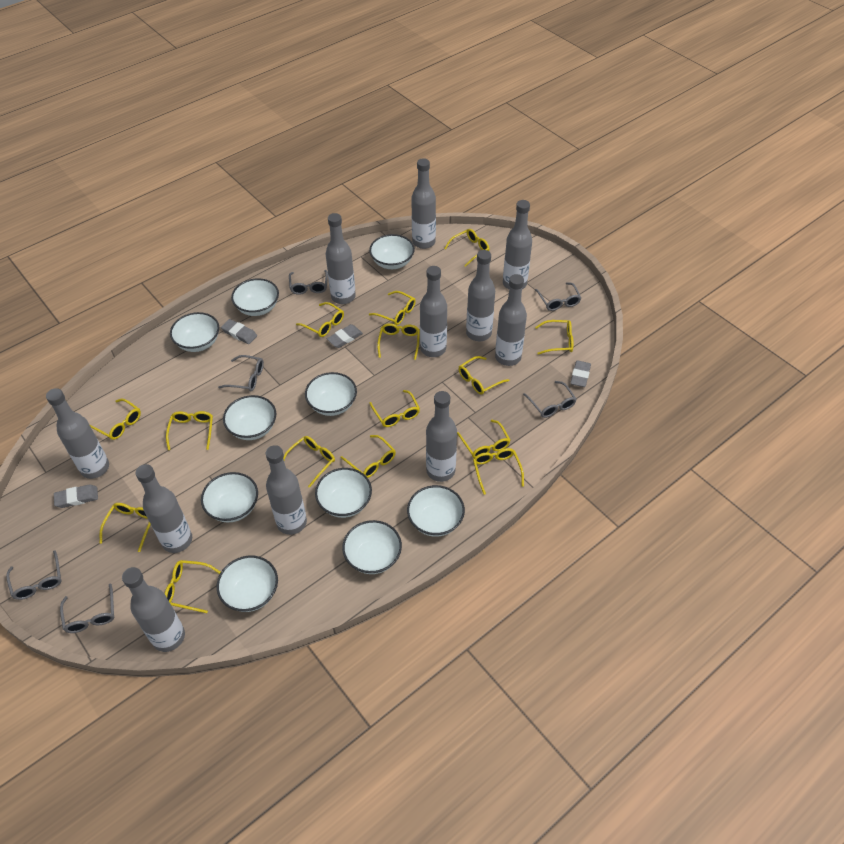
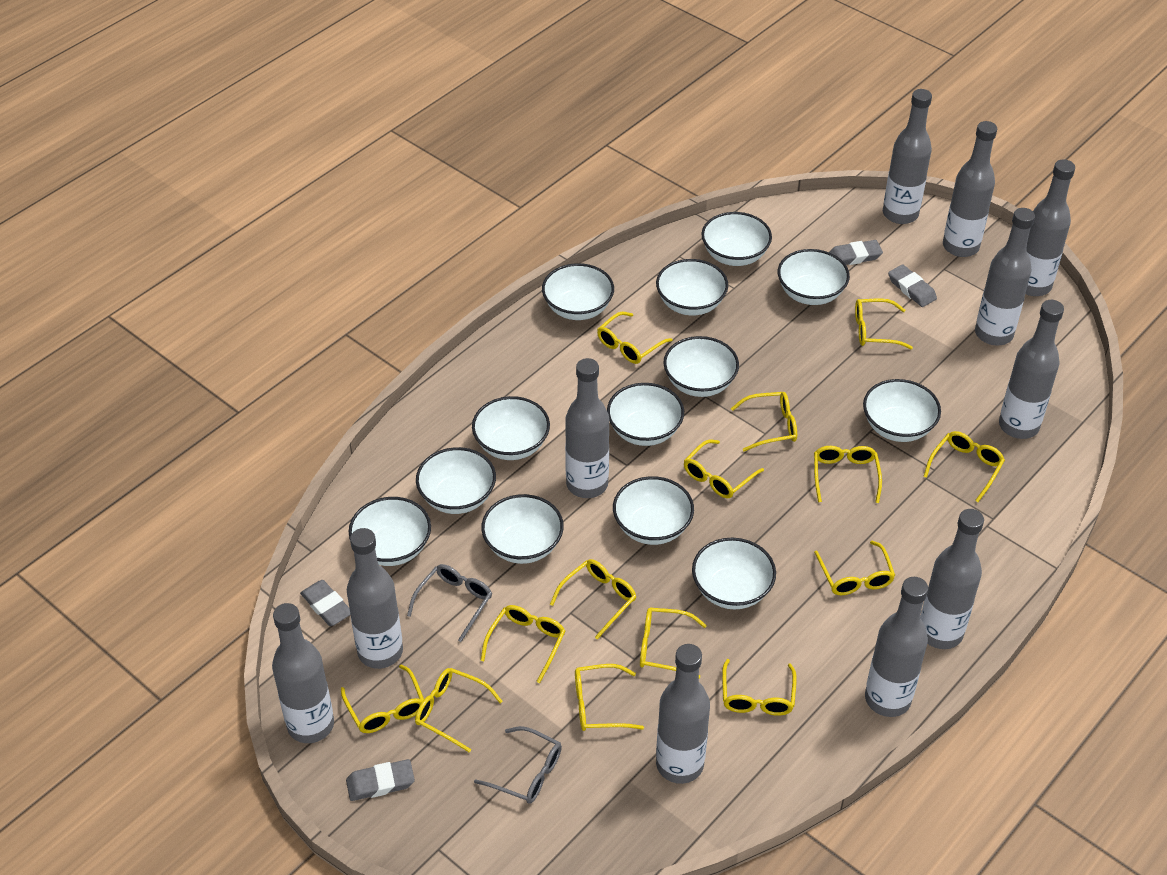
grey glasses: [6,550,62,600] [60,583,114,633] [218,355,264,391] [289,270,328,295] [523,381,576,418] [535,282,581,311] = 6 -> [407,564,492,642] [474,726,562,804] = 2
white bowl: [170,312,219,352] [201,472,258,522] [217,556,278,612] [223,395,276,440] [231,278,279,316] [305,372,357,416] [315,468,372,518] [342,520,402,574] [369,234,415,269] [407,485,465,537] = 10 -> [349,497,431,566] [416,447,496,514] [472,396,550,460] [481,494,564,564] [542,263,614,320] [607,383,684,446] [613,476,694,545] [656,259,728,315] [663,336,739,397] [692,538,776,610] [701,212,772,266] [778,249,850,305] [863,379,941,442] = 13
yellow glasses: [90,399,141,440] [100,503,151,552] [165,560,221,613] [166,411,213,450] [283,436,335,488] [296,302,344,337] [341,435,396,478] [369,291,416,325] [369,390,420,427] [377,323,420,360] [444,229,489,267] [457,420,510,458] [459,356,509,395] [473,448,524,495] [535,320,573,355] = 15 -> [341,665,424,733] [415,668,503,753] [480,605,565,683] [550,559,636,640] [575,664,644,731] [597,312,673,364] [640,608,707,678] [684,440,764,498] [722,659,797,716] [731,392,797,452] [814,446,882,503] [814,540,895,595] [855,298,913,349] [923,431,1005,502] = 14

